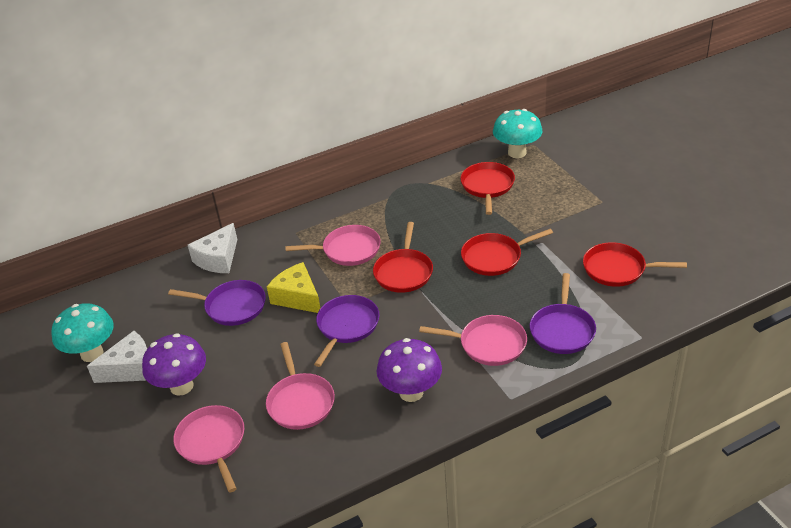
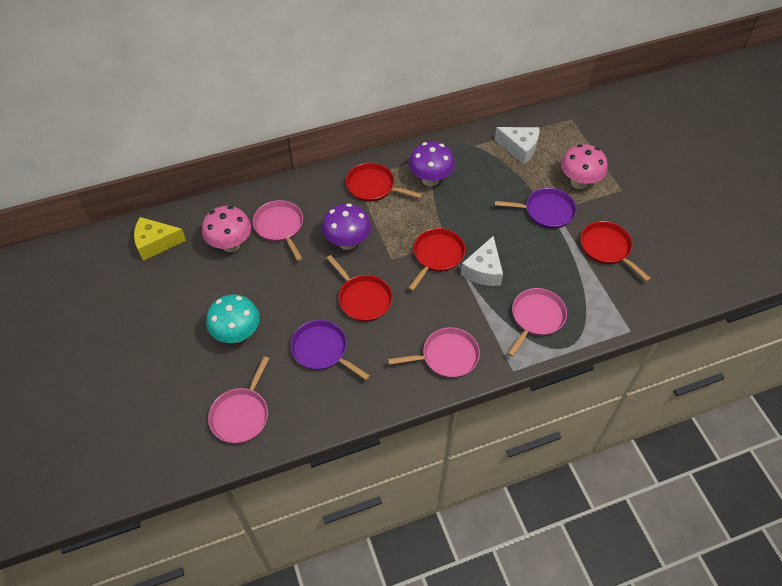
pink mushroom: none = 0 -> [202,206,251,252] [561,144,608,189] = 2
purple pan: [168,280,266,326] [314,295,380,367] [530,273,596,354] = 3 -> [290,320,370,380] [495,188,576,229] = 2
turquoise mushroom: [51,303,114,362] [493,109,542,158] = 2 -> [206,294,260,343] = 1

